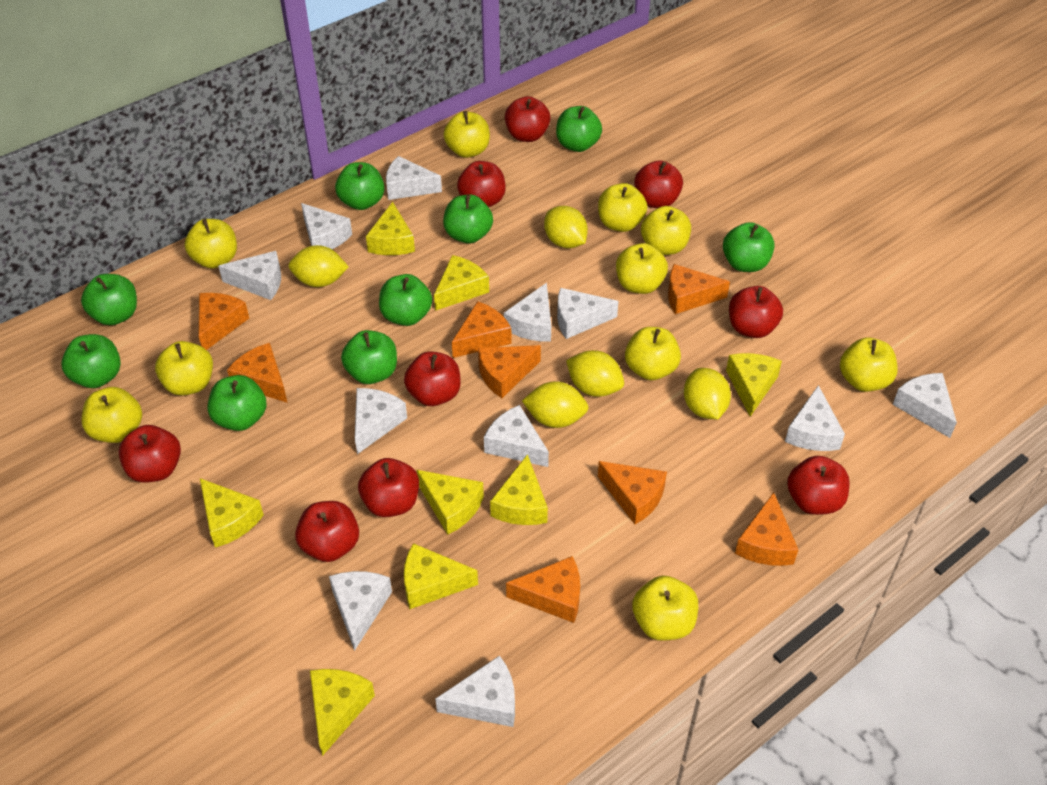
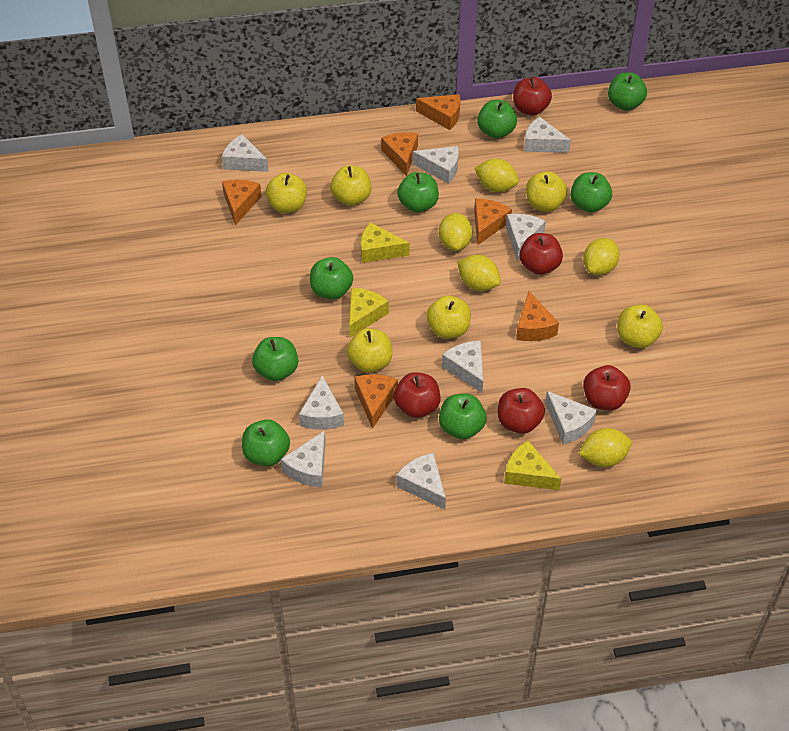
green apple: [61,334,121,388] [81,274,137,325] [208,375,266,431] [335,162,384,210] [341,330,397,384] [379,274,432,326] [443,194,493,243] [556,106,602,152] [723,222,775,272] = 9 -> [242,420,290,466] [252,337,298,381] [310,257,353,300] [397,172,439,213] [439,394,486,439] [477,100,517,139] [571,172,612,213] [608,72,647,111] = 8
orange cheese: [199,293,249,350] [227,343,287,402] [452,301,512,358] [478,345,541,398] [506,556,580,623] [598,461,667,524] [668,264,730,314] [735,492,798,566] = 8 -> [222,180,262,225] [354,374,398,429] [381,132,418,176] [416,94,460,130] [474,199,512,245] [516,291,559,341] = 6
red apple: [118,425,181,483] [295,501,359,562] [358,458,419,517] [404,352,461,406] [457,161,506,207] [505,96,550,142] [634,160,683,208] [729,286,783,338] [787,456,850,515] = 9 -> [394,372,440,418] [498,388,545,434] [513,77,552,115] [519,233,563,275] [583,365,631,410] = 5
white cheese: [218,251,281,300] [301,203,352,249] [329,571,392,651] [355,388,407,454] [386,156,442,200] [435,655,515,727] [484,405,549,467] [504,283,551,342] [557,288,619,339] [785,385,845,451] [893,373,957,438] = 11 -> [222,134,269,172] [281,430,326,487] [299,375,344,430] [396,453,446,509] [413,146,459,184] [442,341,483,393] [506,214,546,261] [524,117,571,153] [545,391,597,444] = 9
yellow apple: [81,387,142,443] [155,341,213,396] [185,219,237,268] [443,111,490,158] [598,183,647,232] [616,243,668,294] [625,327,681,380] [632,576,698,641] [641,206,691,255] [840,337,898,392] = 10 -> [266,173,307,213] [330,166,372,206] [347,328,392,373] [426,295,471,339] [526,171,567,212] [618,305,663,348] = 6
yellow cheese: [200,478,264,548] [310,669,375,756] [366,202,415,255] [404,543,478,609] [416,470,484,535] [434,255,489,311] [490,454,548,525] [726,353,782,417] = 8 -> [349,288,389,338] [361,222,409,263] [504,440,561,490] = 3

